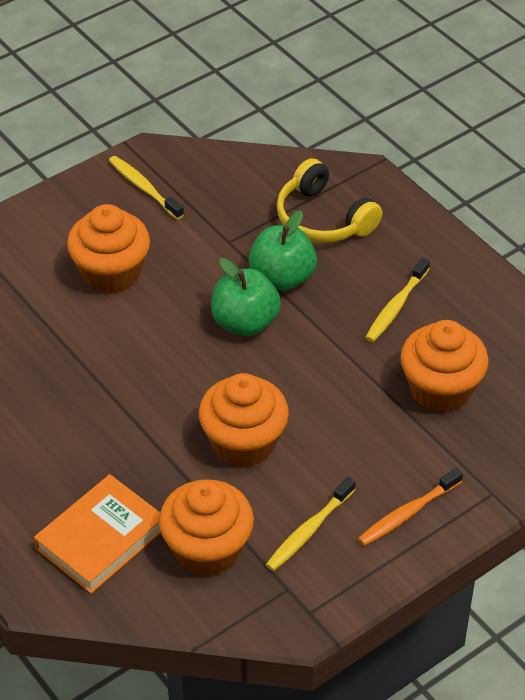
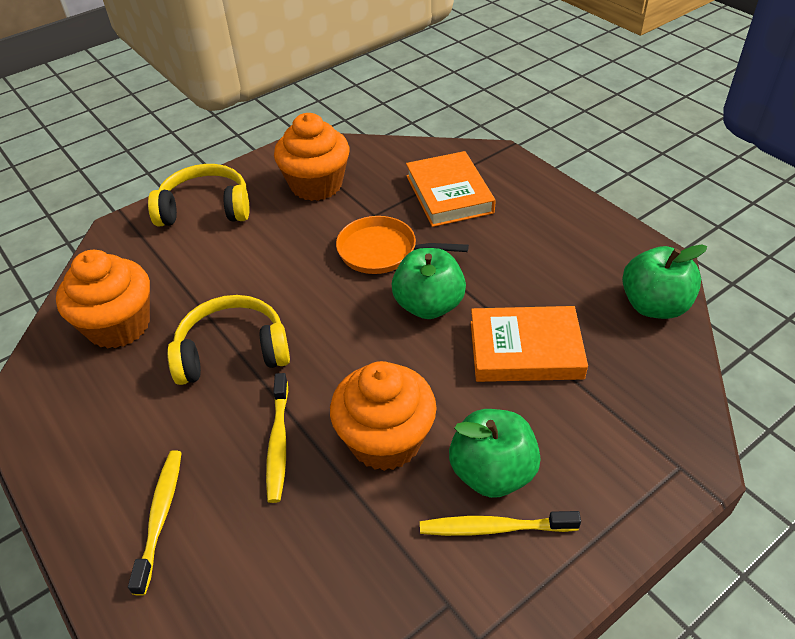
green apple: [211,258,281,336] [249,210,317,291] = 2 -> [392,248,466,319] [449,409,541,498] [622,244,707,319] = 3
orange book: [34,474,161,593] = 1 -> [406,151,496,227] [471,306,588,382] = 2
orange cupcake: [67,204,150,294] [159,479,254,577] [199,373,289,468] [400,320,489,413] = 4 -> [56,250,150,349] [274,113,350,201] [330,361,437,471] = 3
orange pan: none = 0 -> [336,216,469,274] = 1
orange toothbrush: [358,468,463,546] = 1 -> none = 0
yellow headphones: [277,158,383,243] = 1 -> [148,164,249,226] [167,295,290,385] = 2

